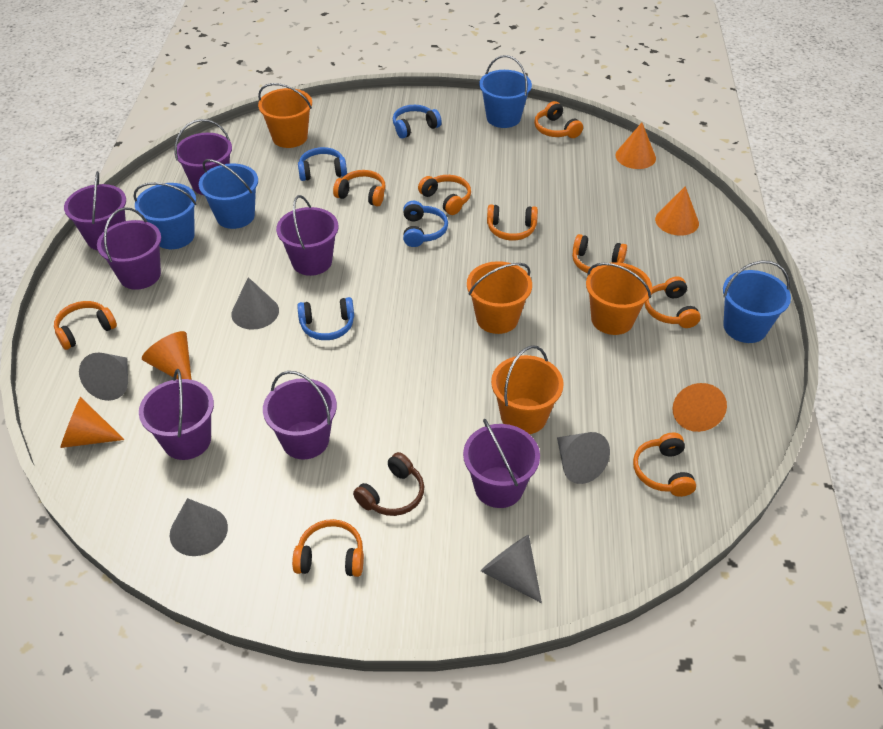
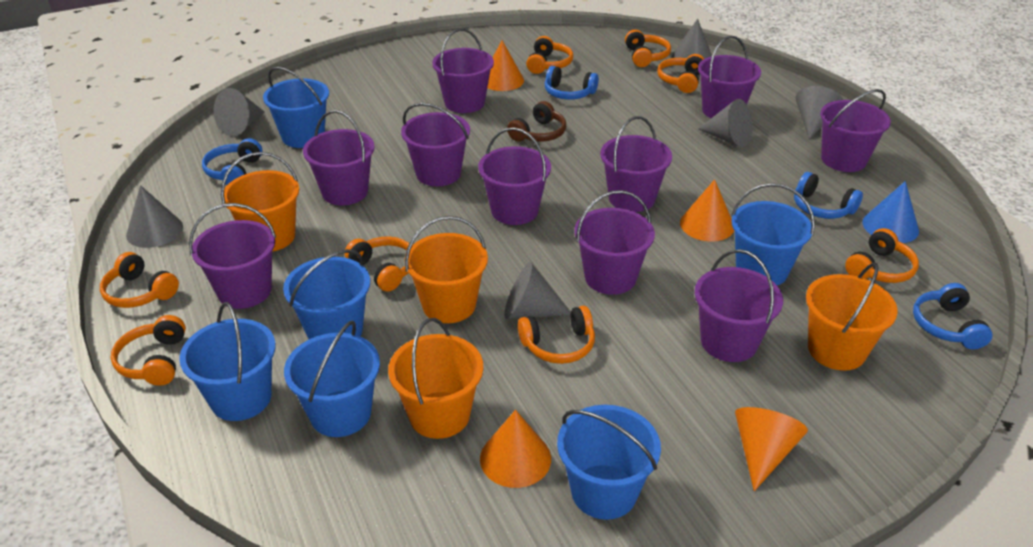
blue bucket: [134,182,197,249] [199,159,258,229] [479,55,532,128] [723,261,791,343] = 4 -> [179,302,276,421] [263,67,329,148] [283,249,370,339] [284,321,380,437] [557,405,661,520] [731,183,815,285] = 6
blue cone: none = 0 -> [862,181,919,243] = 1
grey cone: [79,353,128,401] [170,498,228,556] [231,277,279,330] [481,535,542,603] [557,432,610,484] = 5 -> [126,185,183,248] [214,88,265,136] [504,262,571,319] [671,19,712,67] [698,99,752,147] [796,86,843,139] = 6
orange cone: [60,397,125,448] [142,331,192,380] [615,122,656,169] [655,186,699,236] [672,383,727,432] = 5 -> [480,410,551,488] [487,40,524,91] [680,179,734,242] [735,407,808,491] = 4
orange headphones: [54,301,117,350] [292,519,364,577] [333,170,385,206] [418,175,471,215] [487,204,538,241] [534,101,583,138] [572,234,627,273] [633,433,696,497] [645,276,701,328] = 9 -> [100,252,179,308] [111,315,186,386] [344,236,409,292] [518,306,595,364] [526,36,573,74] [625,30,671,67] [657,54,704,93] [845,228,919,283] = 8
purple bucket: [64,171,126,250] [97,207,161,290] [139,369,214,460] [174,119,232,195] [263,371,337,459] [276,195,338,276] [463,419,540,508] = 7 -> [189,203,276,309] [303,110,375,205] [401,103,470,186] [432,28,494,113] [478,127,551,225] [574,190,655,295] [600,116,672,212] [695,249,783,362] [698,36,761,118] [820,89,891,172] = 10

